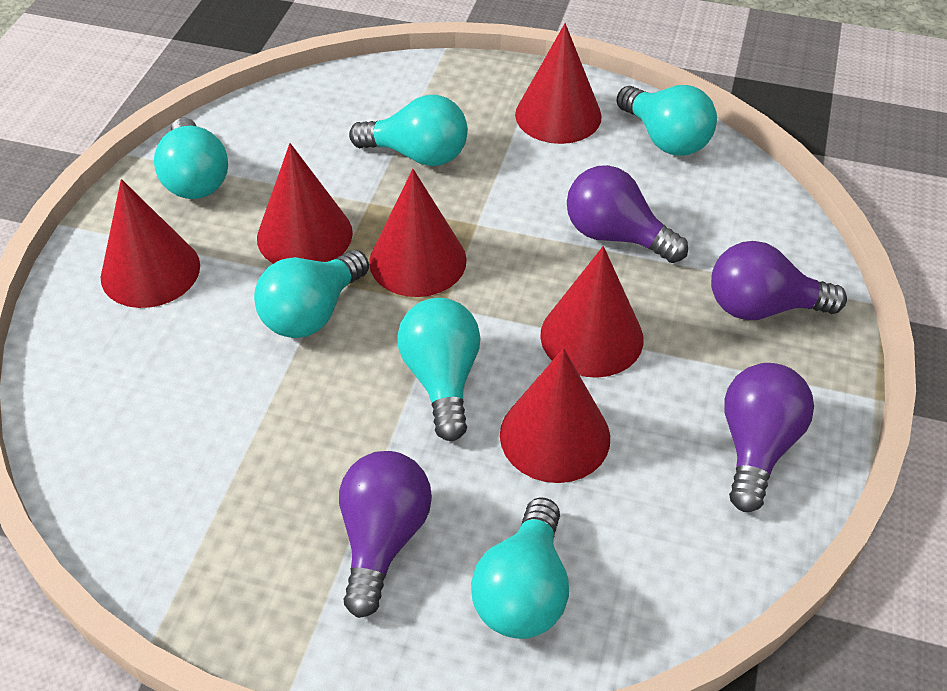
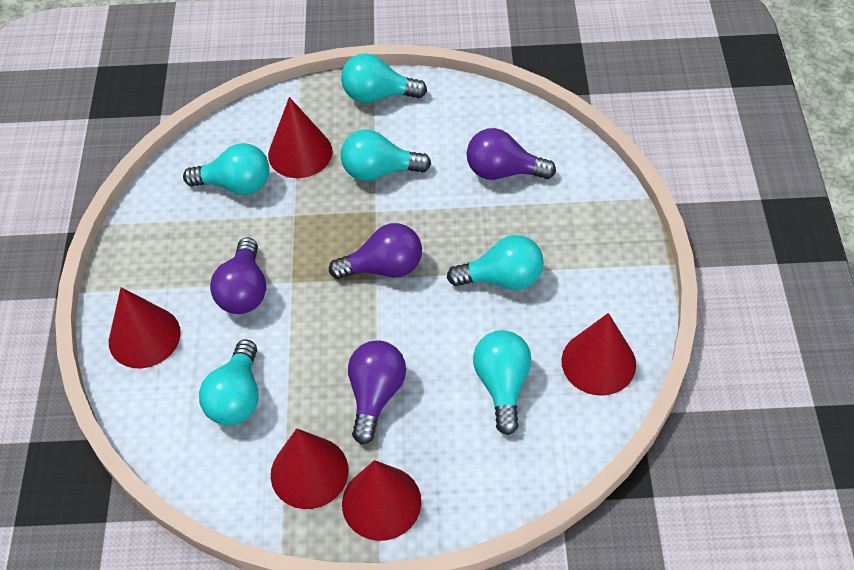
red cone: [101,179,200,308] [257,143,353,264] [369,169,467,297] [500,348,610,483] [515,23,602,144] [540,246,644,378] = 6 -> [109,287,181,368] [268,97,332,178] [271,428,348,509] [342,460,421,541] [562,313,636,395] = 5

